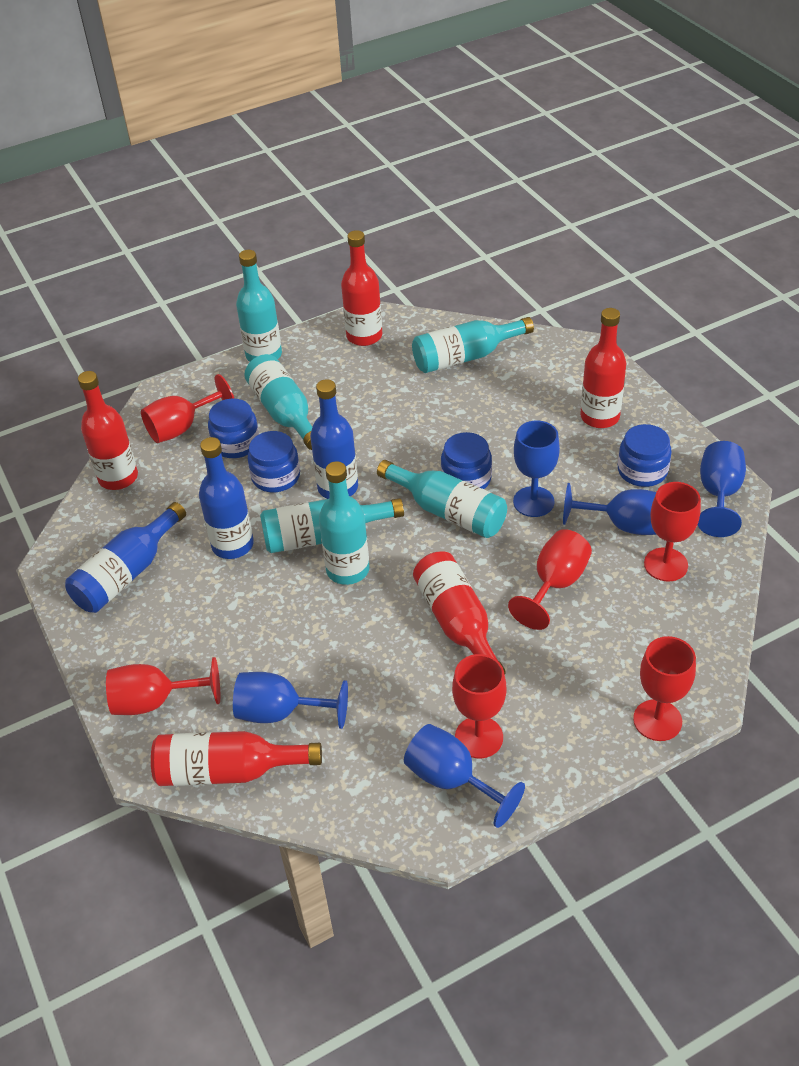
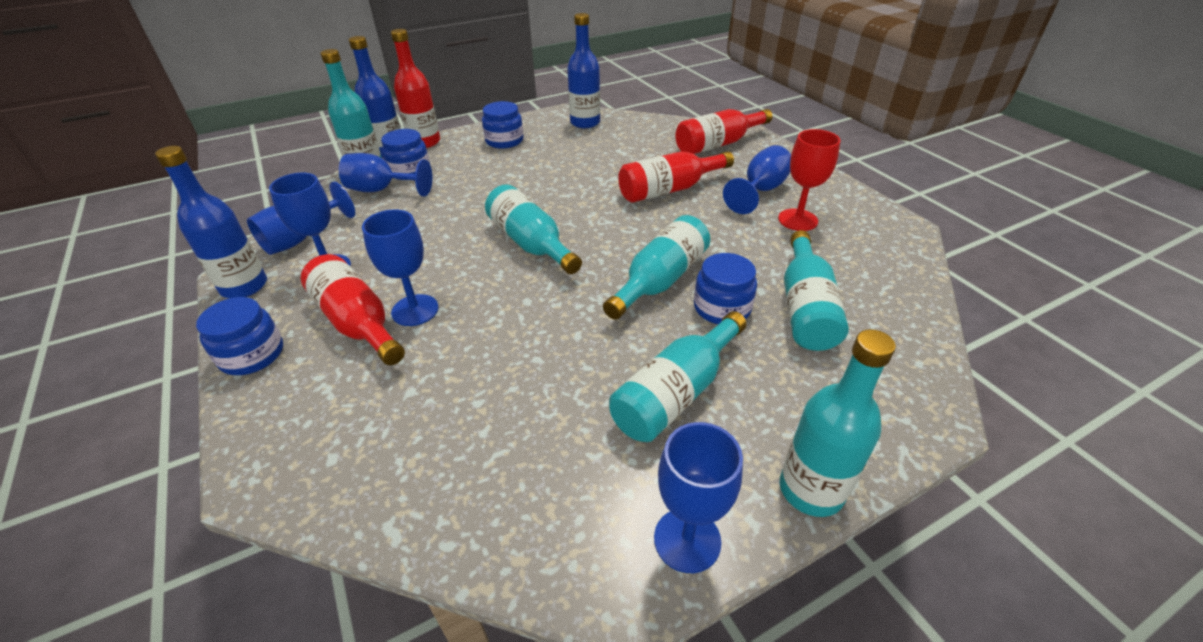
blue goblet: [233,672,348,729] [404,724,525,828] [513,420,560,517] [563,483,656,535] [698,441,746,537] = 5 -> [247,182,355,255] [269,173,351,267] [339,153,432,196] [362,210,439,326] [654,422,743,573] [723,145,791,214] = 6
red bottle: [78,371,138,490] [151,731,322,786] [341,230,382,346] [413,552,506,674] [580,308,626,428] = 5 -> [301,254,405,365] [391,29,440,148] [618,151,734,203] [675,109,772,154] = 4
red goblet: [106,657,220,715] [141,374,234,443] [452,654,506,758] [508,529,592,630] [633,636,696,741] [644,482,701,581] = 6 -> [778,129,841,231] = 1

